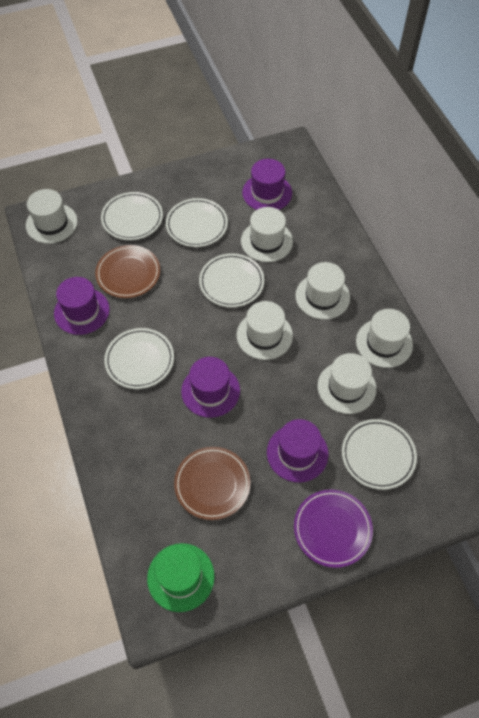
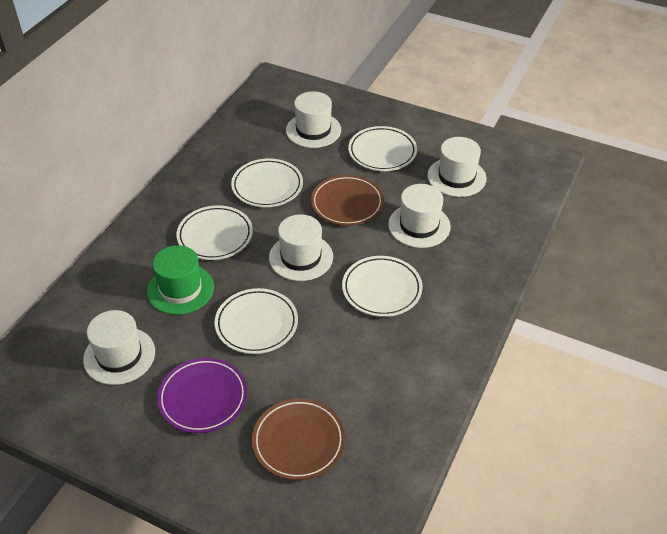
purple hat: [54,277,110,335] [181,357,240,418] [242,159,292,210] [267,419,328,482] = 4 -> none = 0
white hat: [26,189,77,244] [237,301,293,360] [241,207,293,262] [295,262,350,320] [318,353,376,414] [356,309,413,368] = 6 -> [83,310,155,385] [269,214,333,281] [286,91,341,148] [388,184,451,248] [428,137,487,197] = 5

